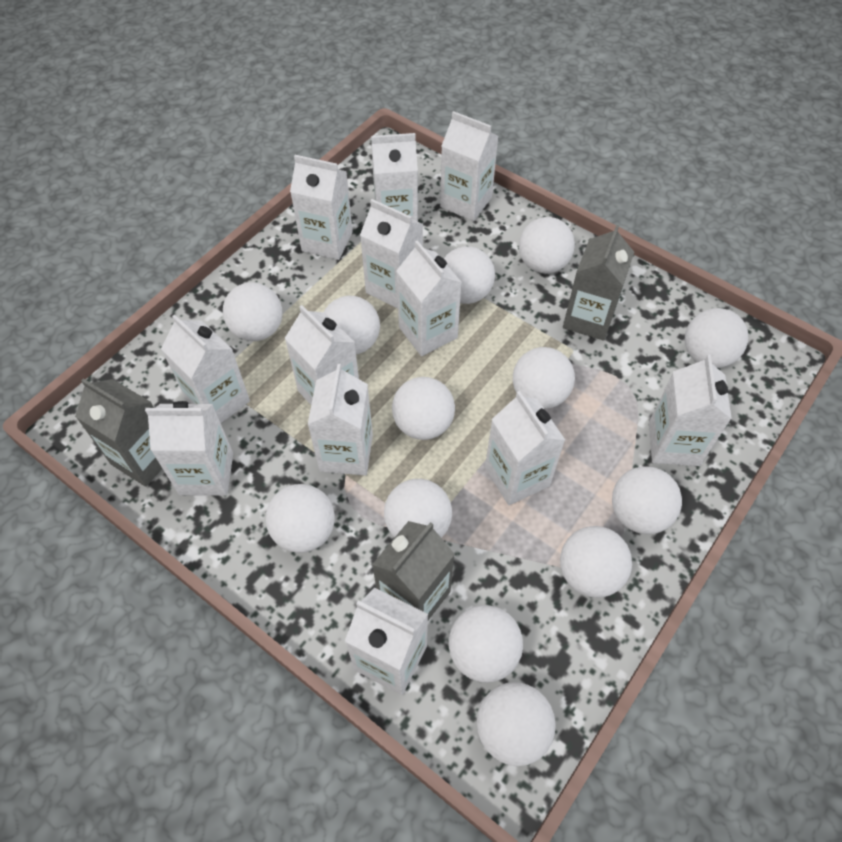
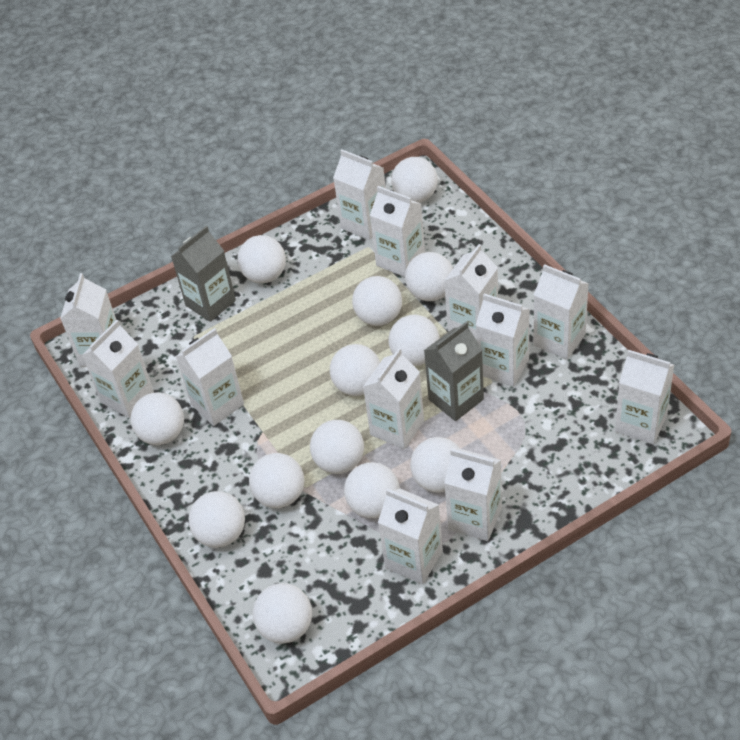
grey carton: [75,379,162,487] [372,521,455,620] [563,225,634,341] = 3 -> [171,226,236,322] [424,321,484,421] = 2

